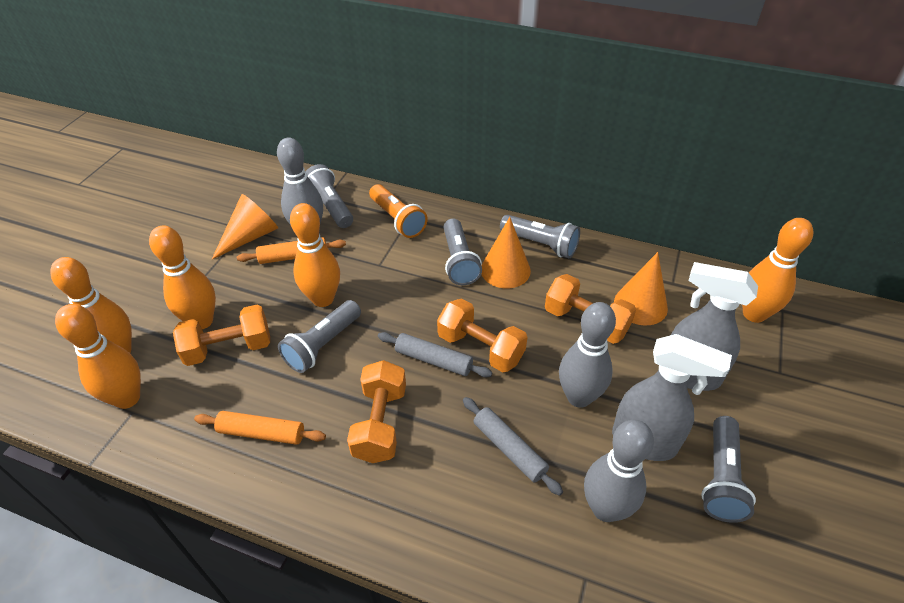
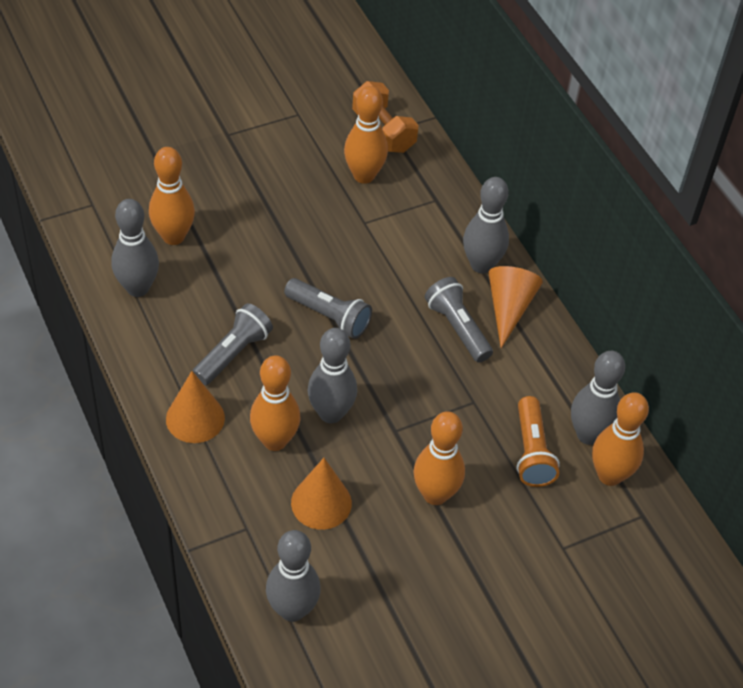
grey bowling pin: [277,138,323,225] [559,302,616,408] [584,420,654,522] = 3 -> [111,199,159,297] [266,530,320,622] [308,328,357,423] [463,177,509,274] [571,351,625,445] = 5
grey flashlight: [278,300,361,373] [305,164,353,228] [444,218,482,285] [500,215,580,258] [701,416,756,523] = 5 -> [193,303,273,385] [284,278,372,339] [425,277,493,363] = 3
grey rolling pin: [378,332,492,378] [463,397,563,496] = 2 -> none = 0
grey spray bottle: [612,334,732,461] [671,262,758,391] = 2 -> none = 0
orange dumbbell: [173,304,270,366] [347,360,406,463] [437,298,527,372] [545,274,636,344] = 4 -> [352,81,419,153] = 1
orange rolling pin: [194,411,326,445] [237,237,346,264] = 2 -> none = 0

